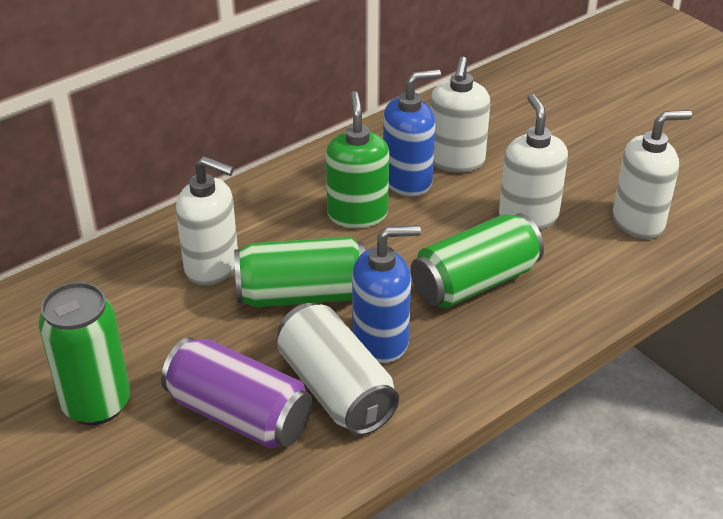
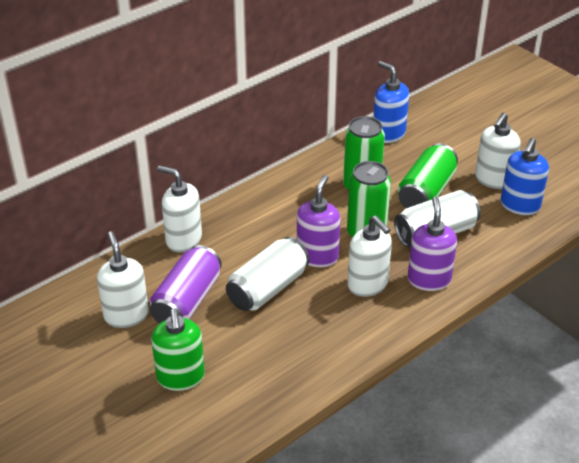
purple soap dispenser: none = 0 -> [297,175,341,267] [408,196,457,291] = 2
white can: [277,303,399,435] = 1 -> [226,237,309,311] [394,190,481,247] = 2

